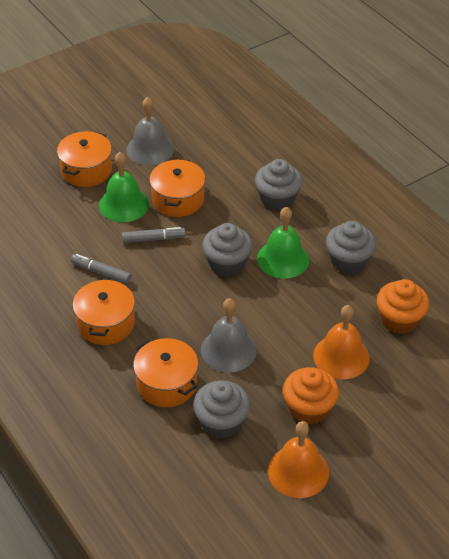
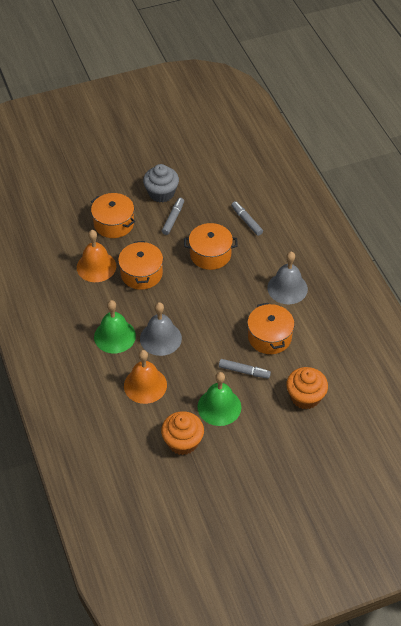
grey cupcake: [193,381,250,439] [202,223,253,276] [255,159,302,210] [326,221,376,274] = 4 -> [143,164,179,202] = 1
grey marker: [71,254,131,284] [122,227,185,243] = 2 -> [162,198,184,235] [219,359,271,379] [231,201,263,236] = 3

